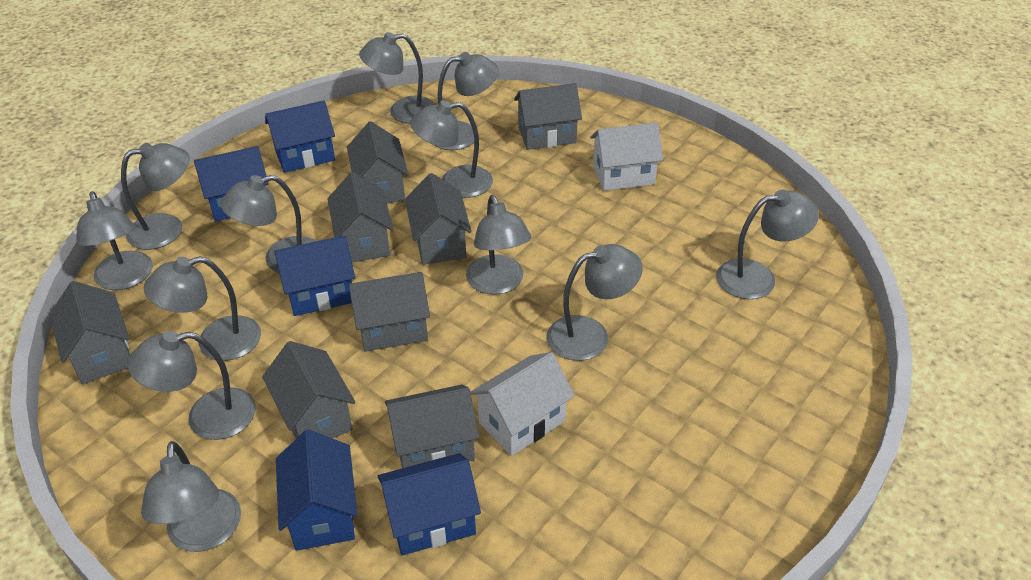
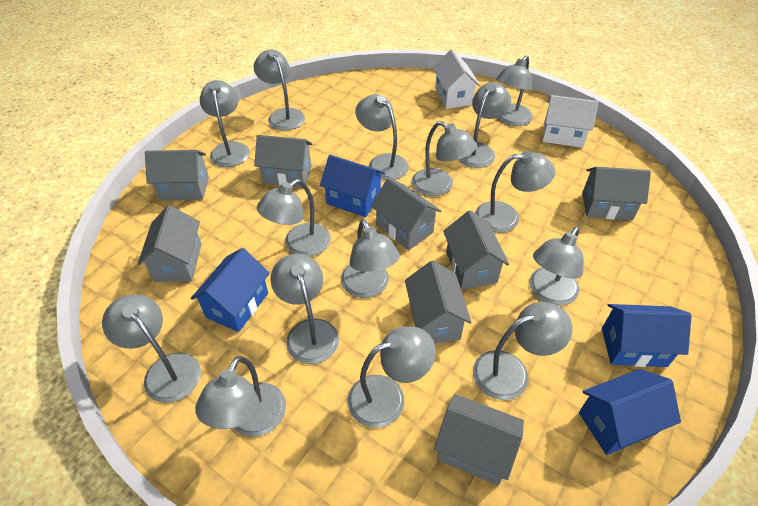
blue house: [194,146,269,221] [265,101,335,173] [274,236,355,316] [276,430,357,551] [378,453,481,556] = 5 -> [191,248,270,332] [320,155,385,217] [579,369,681,455] [602,304,692,367] = 4
grey lamp: [76,191,153,290] [121,143,190,250] [128,331,256,440] [141,441,241,552] [144,256,261,361] [220,175,316,273] [359,32,436,124] [410,100,493,198] [435,52,499,150] [466,195,531,295] [547,244,643,361] [716,190,819,299] = 12 -> [102,294,201,403] [195,356,286,437] [200,80,250,167] [254,50,305,131] [257,179,331,256] [270,254,339,364] [341,219,400,298] [347,326,436,428] [355,94,409,180] [412,121,477,196] [458,82,511,168] [473,302,573,400] [475,151,556,233] [496,56,533,126] [529,226,584,306] = 15

